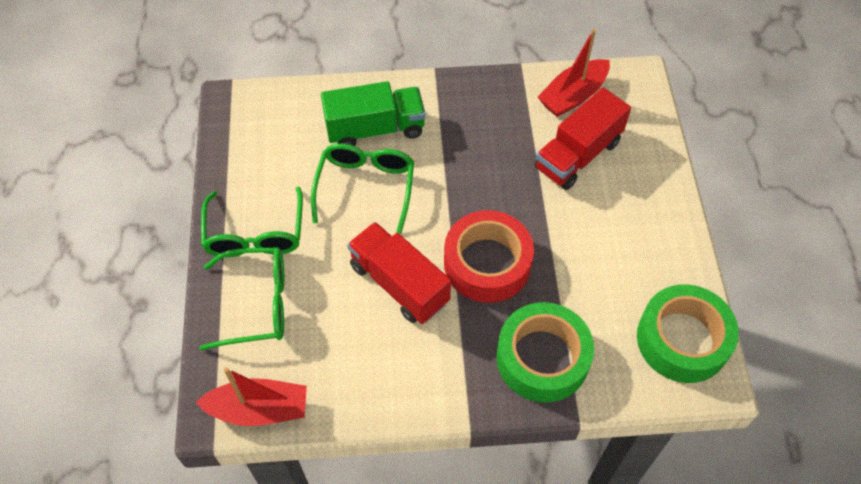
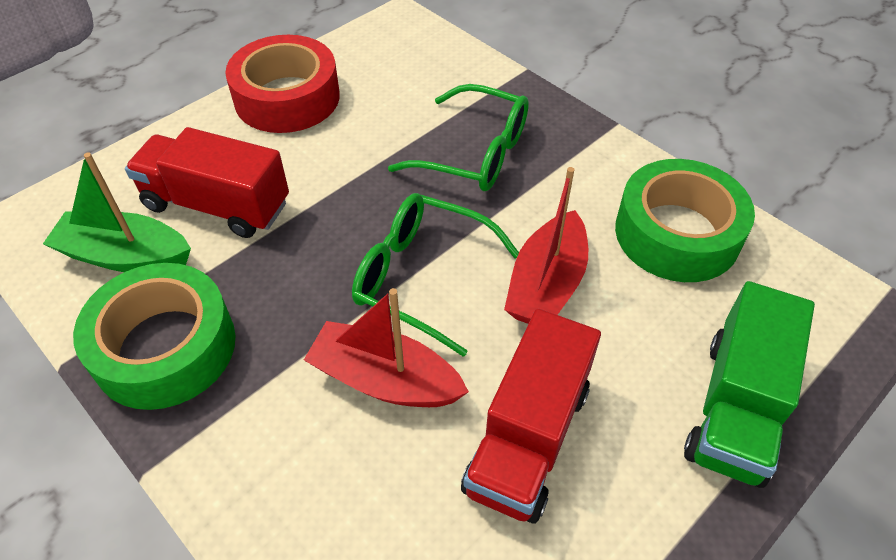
green boat: none = 0 -> [43,152,191,272] = 1
green glasses: [199,247,284,351] [201,186,303,257] [311,143,414,234] = 3 -> [352,193,519,357] [388,84,529,191] = 2

